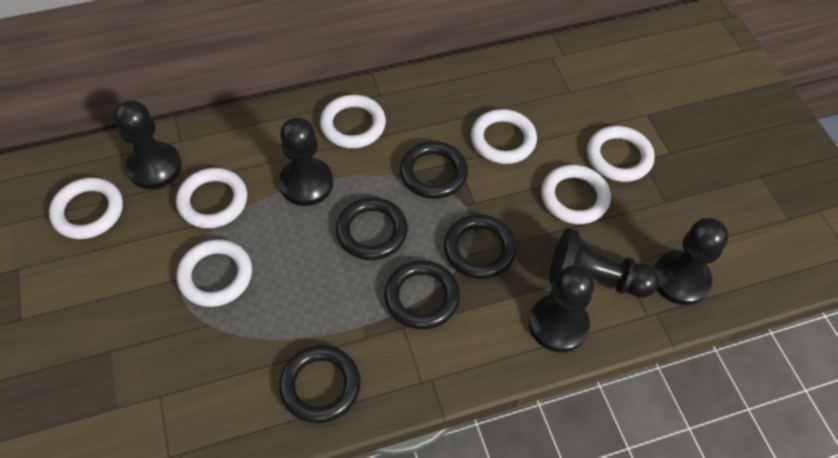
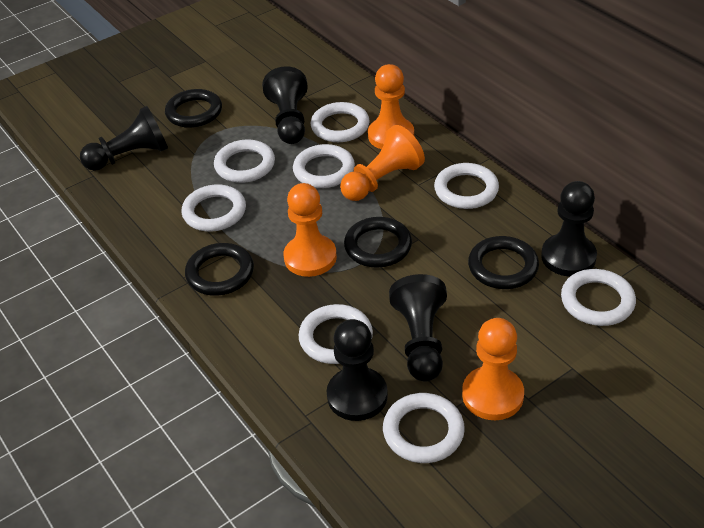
black ring: [279,345,360,423] [336,197,408,260] [384,260,460,329] [400,141,468,199] [444,214,517,279] = 5 -> [165,89,222,128] [185,243,254,296] [344,217,412,268] [468,236,539,289] = 4
orange pawn: none = 0 -> [283,183,337,277] [340,125,425,201] [368,64,414,149] [462,318,524,420] = 4
white ring: [49,177,123,239] [176,168,247,228] [176,239,252,307] [320,95,386,148] [471,109,537,164] [541,165,611,224] [587,126,655,182] = 7 -> [182,184,246,232] [214,140,275,183] [293,144,355,188] [299,304,373,364] [311,102,370,142] [383,393,465,463] [434,163,499,209] [561,269,636,326] = 8

